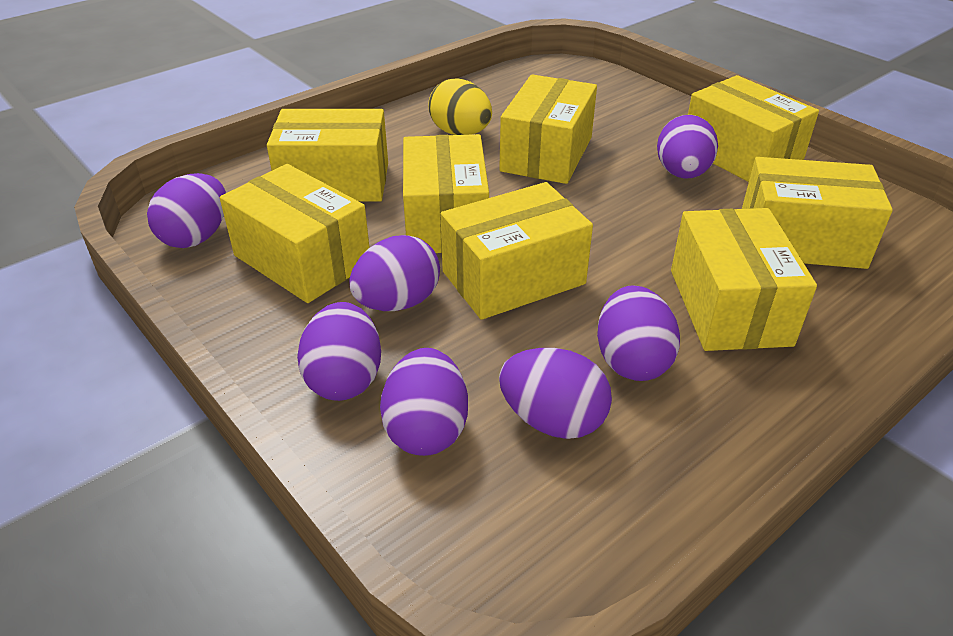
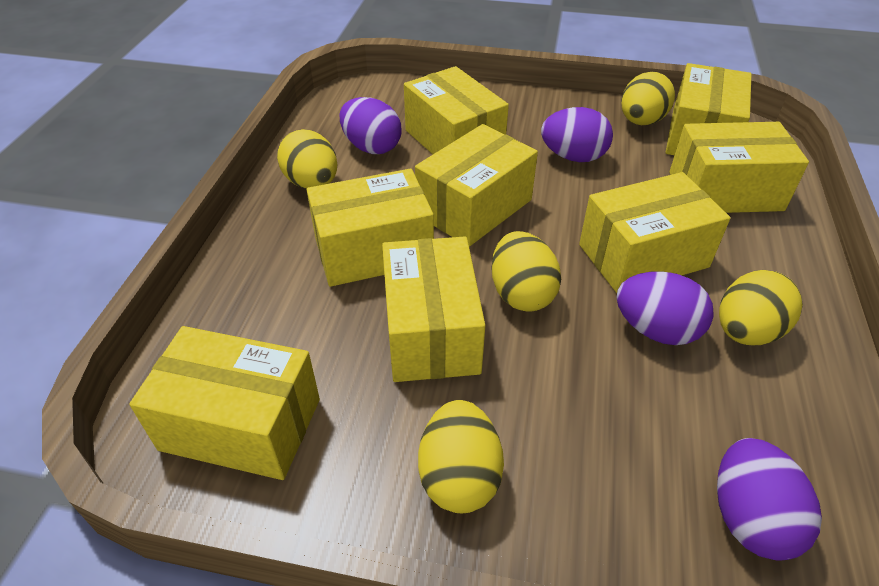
purple egg: [147,173,226,248] [297,302,381,401] [349,235,440,311] [380,348,468,456] [499,348,612,439] [597,285,680,381] [657,115,718,179] = 7 -> [339,97,402,154] [541,107,613,162] [616,272,714,345] [717,438,822,561] = 4
yellow egg: [428,78,492,135] = 1 -> [277,129,337,189] [418,400,504,513] [491,231,561,312] [621,72,675,125] [719,270,803,345] = 5

